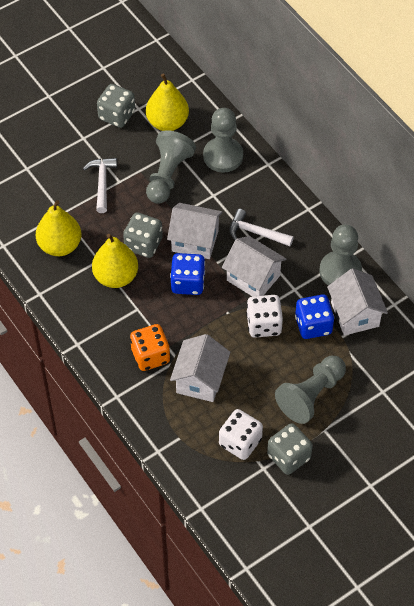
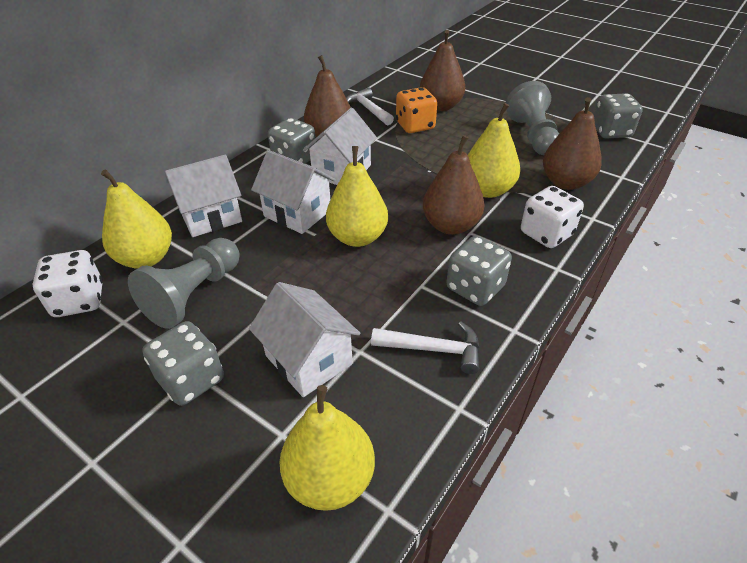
blue dice: [170,253,205,295] [295,294,334,339] = 2 -> none = 0
brown pear: none = 0 -> [304,55,351,138] [420,30,465,111] [423,135,485,235] [543,97,602,190] = 4
grey dice: [97,84,135,128] [123,212,163,258] [267,423,313,475] = 3 -> [142,321,224,406] [268,118,316,164] [446,235,512,306] [594,93,643,139] = 4
grey pawn: [146,130,196,203] [203,108,243,172] [275,356,346,424] [319,224,362,286] = 4 -> [128,238,240,329] [506,81,559,155] = 2
yellow pear: [36,200,81,256] [92,234,138,288] [146,74,189,131] = 3 -> [101,170,172,269] [279,385,375,511] [326,146,388,247] [468,103,520,198] = 4

